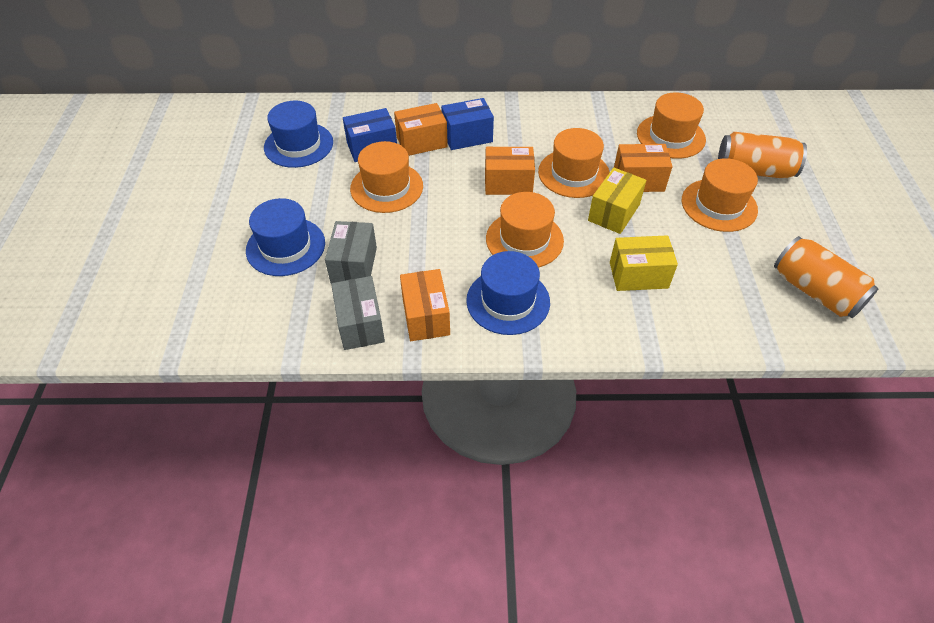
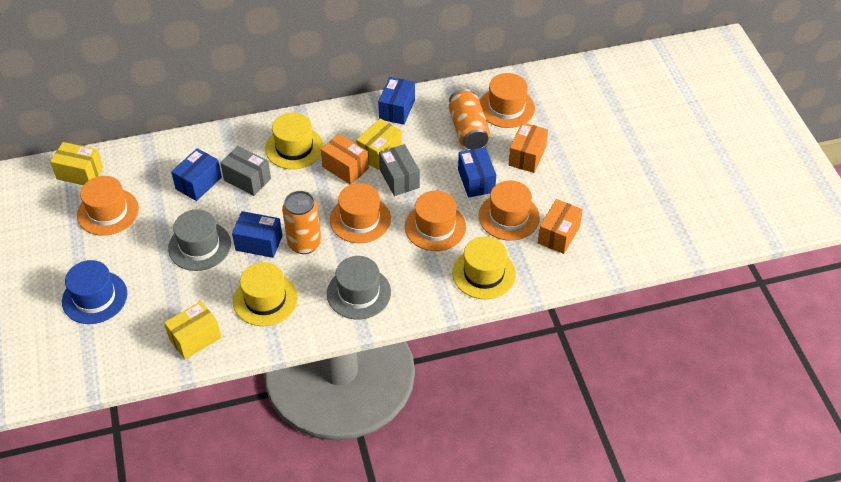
blue box: [343,108,397,162] [441,98,494,150] = 2 -> [171,148,222,201] [232,211,282,258] [378,77,415,125] [458,147,496,198] = 4
blue hat: [246,198,325,276] [264,101,333,168] [466,251,550,335] = 3 -> [62,260,127,324] = 1
grey hat: none = 0 -> [168,209,231,271] [327,256,391,320] = 2
orange box: [394,103,448,156] [400,269,450,341] [485,147,535,195] [614,144,673,192] = 4 -> [321,134,369,185] [508,122,548,173] [538,199,583,254] = 3
yellow box: [588,168,646,234] [610,235,678,291] = 2 -> [50,142,103,185] [164,301,221,359] [356,118,402,170] = 3
yellow hat: none = 0 -> [233,262,298,326] [265,113,324,169] [452,237,516,299] = 3

